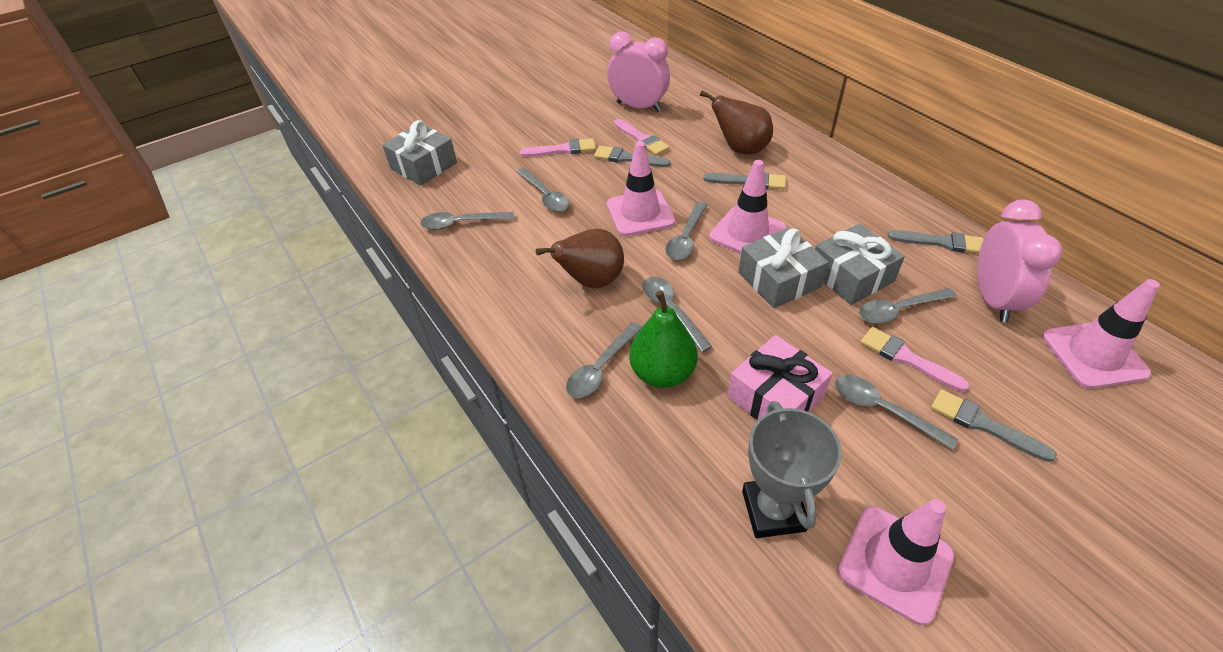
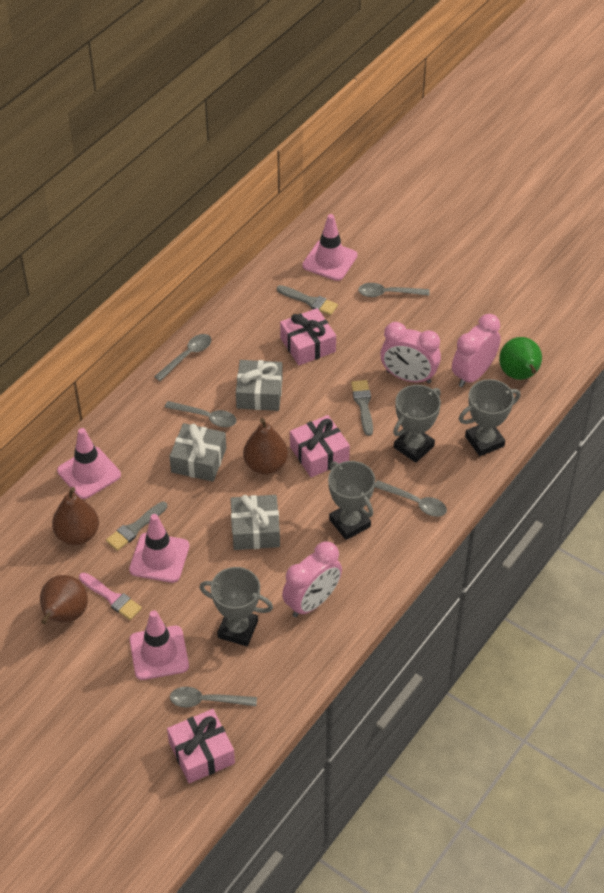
brown pear: [536,229,624,288] [700,90,773,154] = 2 -> [40,575,88,624] [52,487,99,545] [243,418,288,475] = 3
grey brush: [594,146,671,167] [703,173,786,189] [888,230,984,254] [931,389,1057,462] = 4 -> [106,502,167,551] [277,285,338,315] [351,380,373,436] = 3
grey spoon: [420,212,514,230] [517,168,570,212] [566,322,642,398] [642,277,713,352] [666,202,707,260] [835,375,958,450] [859,288,957,324] = 7 -> [154,334,211,381] [165,401,237,427] [170,687,257,708] [358,283,430,297] [375,480,447,517] = 5
grey trophy: [742,401,842,538] = 1 -> [199,567,273,646] [328,461,375,540] [393,385,441,463] [459,379,521,456] = 4
pink brush: [520,138,596,157] [614,119,670,156] [860,327,970,392] = 3 -> [79,572,142,620] = 1
pink clock: [607,31,670,112] [977,199,1062,322] = 2 -> [282,541,342,617] [380,322,441,384] [452,314,501,387] = 3
pink gift: [728,335,833,420] = 1 -> [167,709,235,783] [280,308,336,366] [290,415,350,477] = 3

